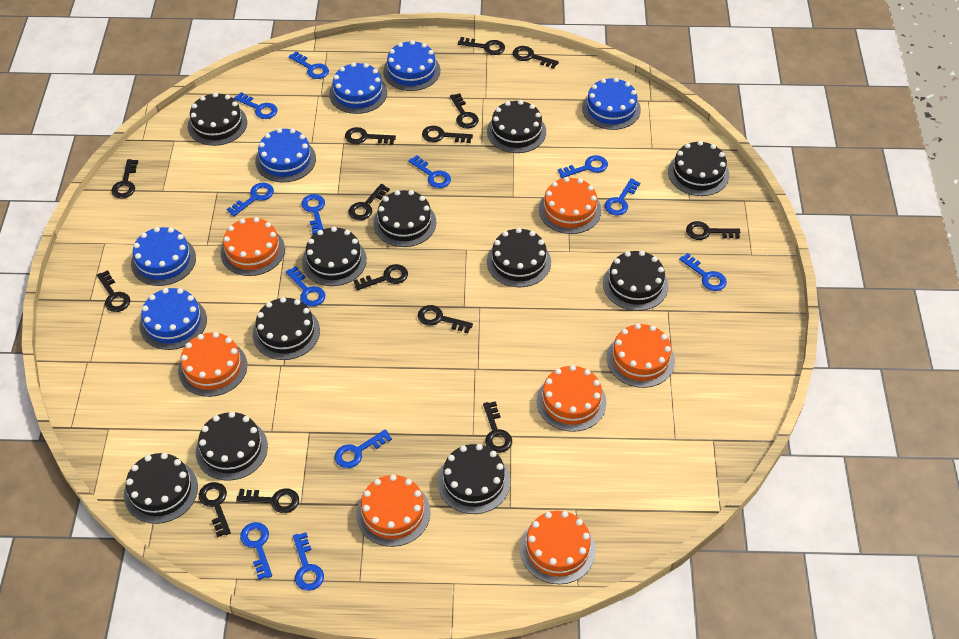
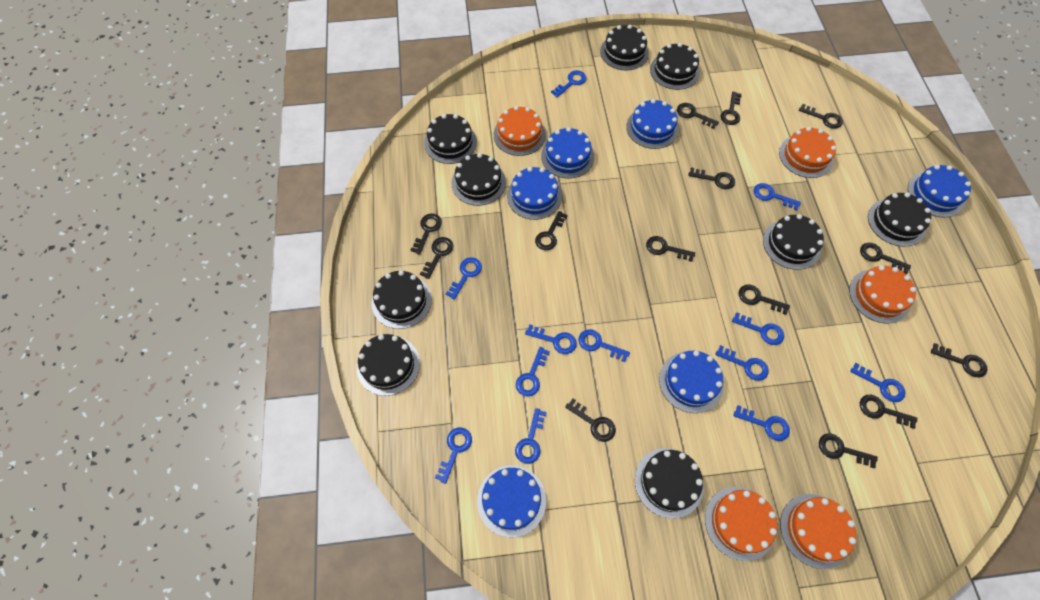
black cake: [124,453,198,524] [188,92,247,146] [196,412,268,481] [253,297,320,360] [302,227,367,286] [373,190,436,247] [438,444,510,514] [487,100,546,153] [487,228,551,287] [603,251,668,311] [668,141,729,196] = 11 -> [357,334,420,396] [372,270,432,329] [424,114,477,164] [451,153,506,206] [600,25,649,70] [635,448,704,519] [650,43,700,90] [763,214,824,270] [868,193,931,247] = 9
orange cake: [178,332,247,397] [221,217,285,276] [356,474,430,547] [520,511,596,584] [537,365,607,432] [539,177,601,234] [607,323,675,388] = 7 -> [494,106,546,156] [705,487,778,561] [779,127,836,178] [780,494,856,569] [849,265,916,323] = 5

